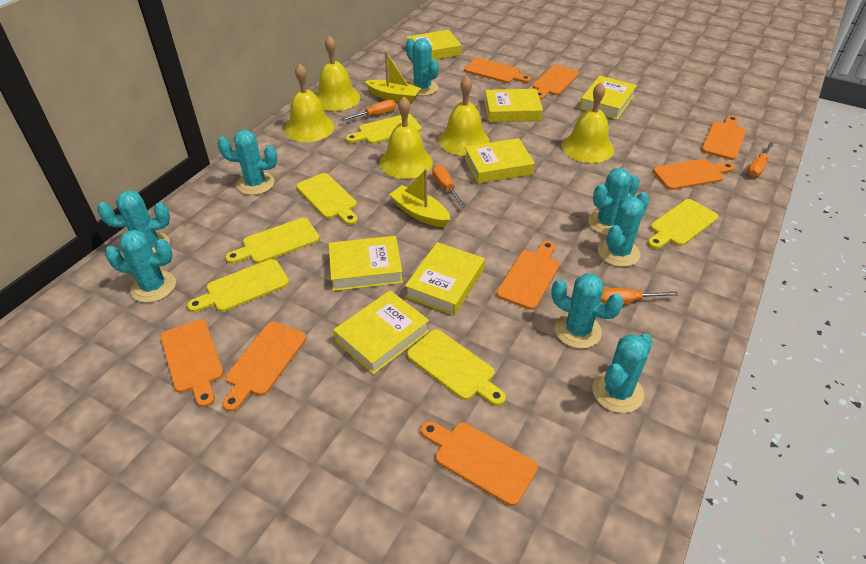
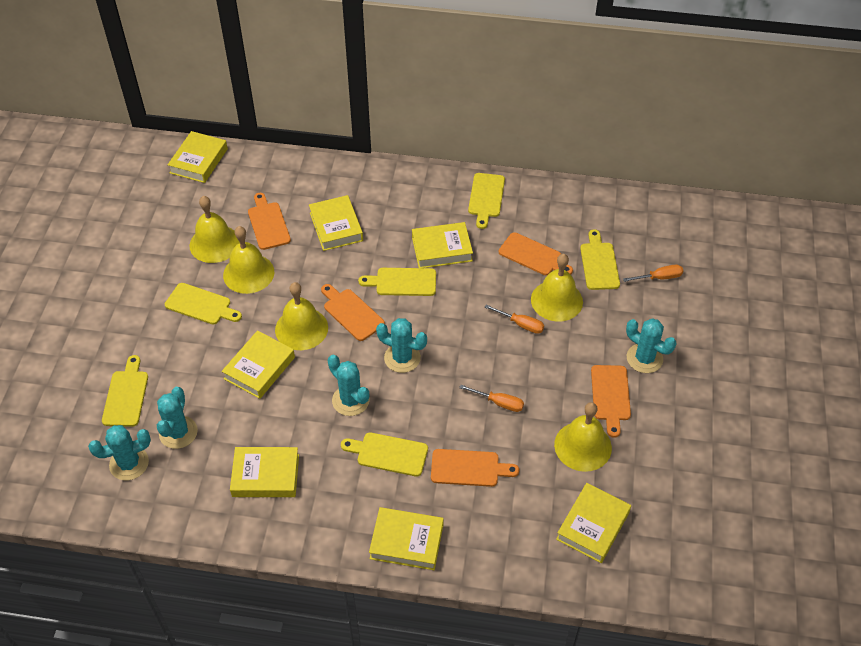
orange cutting board: [160,319,224,407] [222,322,307,412] [421,421,538,506] [464,58,531,83] [496,241,560,310] [532,65,579,100] [653,159,735,190] [701,116,746,160] = 8 -> [248,193,291,250] [321,284,385,341] [431,449,519,487] [499,232,573,275] [591,365,631,438] = 5
orange screwdriver: [341,100,396,121] [432,165,466,207] [600,288,678,304] [747,142,774,177] = 4 -> [459,385,524,412] [485,304,544,334] [623,265,683,282] = 3
turquoise cactus: [97,190,170,253] [105,230,176,303] [217,130,277,195] [406,38,439,96] [551,273,624,349] [588,168,640,235] [592,334,653,413] [598,192,649,267] = 8 -> [88,425,151,480] [157,387,198,449] [328,355,370,416] [376,318,427,373] [626,318,676,373] = 5
yellow boat: [365,51,421,103] [389,169,450,227] = 2 -> none = 0

